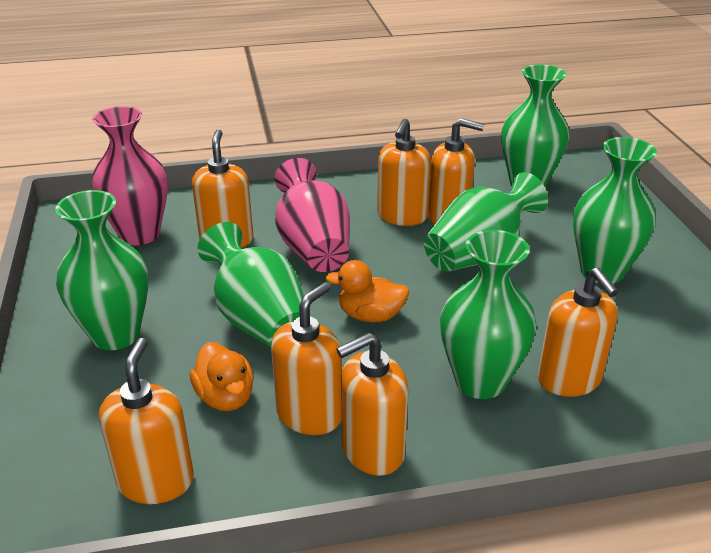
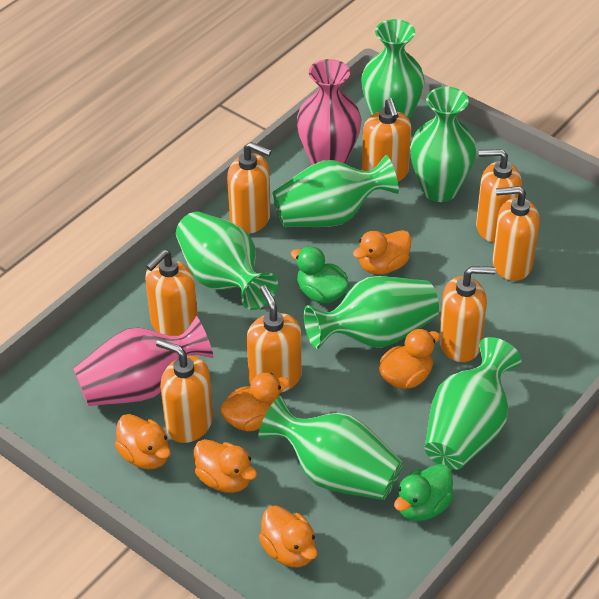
green duck: none = 0 -> [291,246,350,304] [394,464,454,522] = 2
green vase: [55,190,148,350] [197,222,304,347] [424,172,548,272] [440,230,536,399] [501,65,569,187] [573,137,657,284] = 6 -> [176,212,278,310] [258,396,403,500] [273,155,399,227] [304,276,439,349] [361,19,425,120] [410,87,477,202] [425,337,522,470] = 7
orange duck: [190,342,254,411] [325,260,410,322] = 2 -> [115,414,171,469] [194,439,257,493] [220,373,290,431] [259,505,317,567] [353,230,411,274] [379,329,440,389] = 6
orange soap dispenser: [99,338,194,504] [192,129,253,248] [271,282,342,435] [336,333,409,476] [377,119,431,226] [428,118,484,225] [538,267,619,397] = 7 -> [145,250,198,336] [156,339,213,443] [227,142,272,234] [247,285,302,393] [362,98,412,182] [439,266,496,362] [476,149,522,243] [492,186,540,281] = 8

